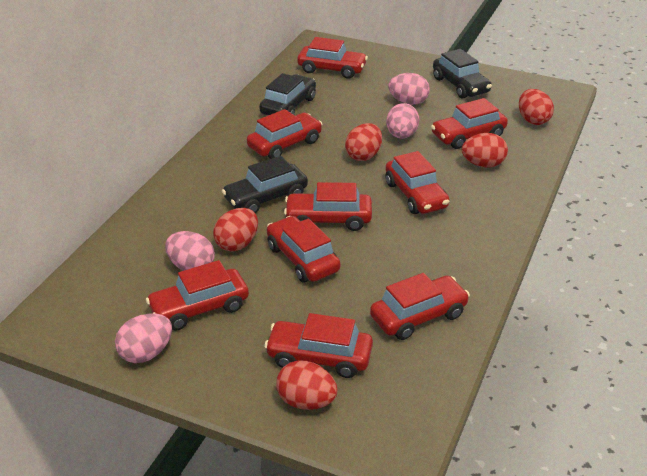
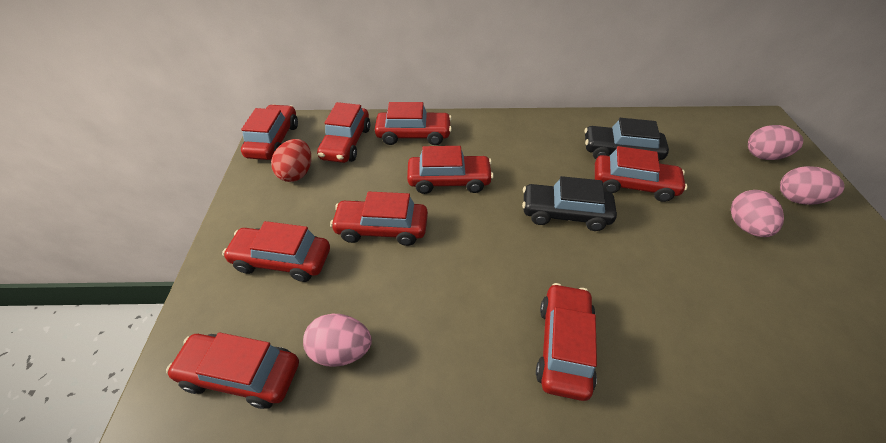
black car: [222,156,308,213] [259,73,316,115] [433,49,492,99] = 3 -> [522,176,617,231] [584,118,669,160] = 2
red egg: [213,208,258,252] [276,361,338,410] [345,123,382,161] [462,133,508,168] [519,89,554,125] = 5 -> [271,139,311,182] = 1

